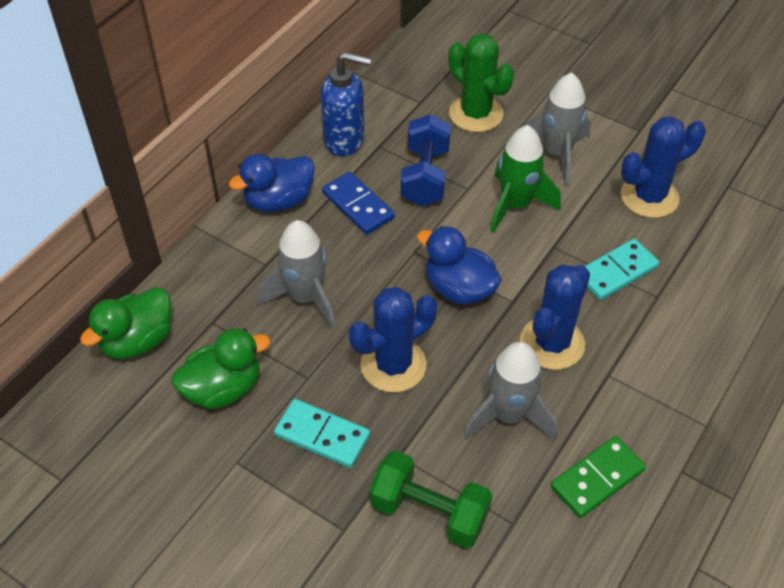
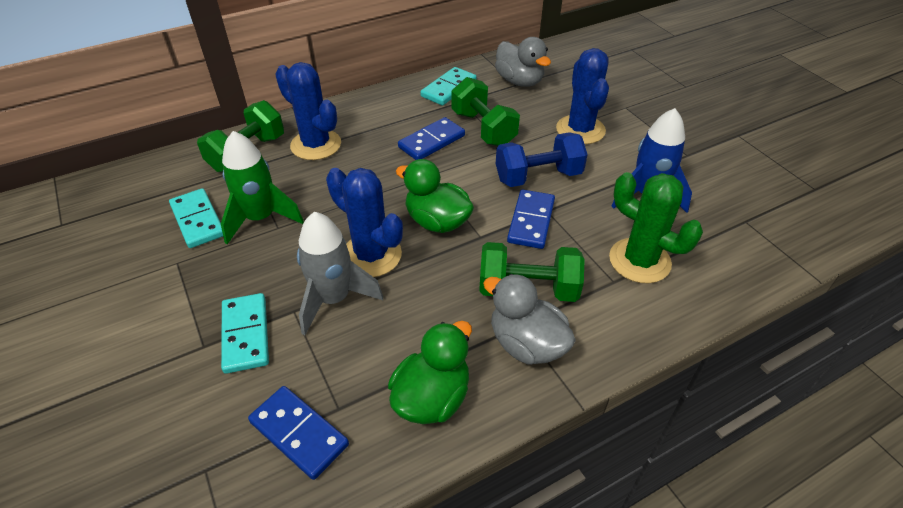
blue domino: [322,172,395,234] = 1 -> [248,386,349,480] [398,117,465,160] [507,190,555,249] = 3
blue duck: [229,154,315,212] [417,226,502,305] = 2 -> none = 0
blue rocket: none = 0 -> [612,108,692,213] = 1
blue soap dispenser: [321,52,372,156] = 1 -> none = 0
green domino: [551,436,646,518] = 1 -> none = 0
green dumbbell: [370,450,492,548] = 1 -> [197,100,284,172] [452,77,520,146] [479,242,585,302] = 3
grey duck: none = 0 -> [483,274,576,365] [495,37,551,87] = 2
grey rocket: [257,220,336,329] [464,342,557,441] [522,73,591,185] = 3 -> [297,212,383,335] = 1
turquoise domino: [274,399,370,468] [585,239,659,300] = 2 -> [169,188,223,248] [221,293,269,374] [421,67,476,106] = 3

